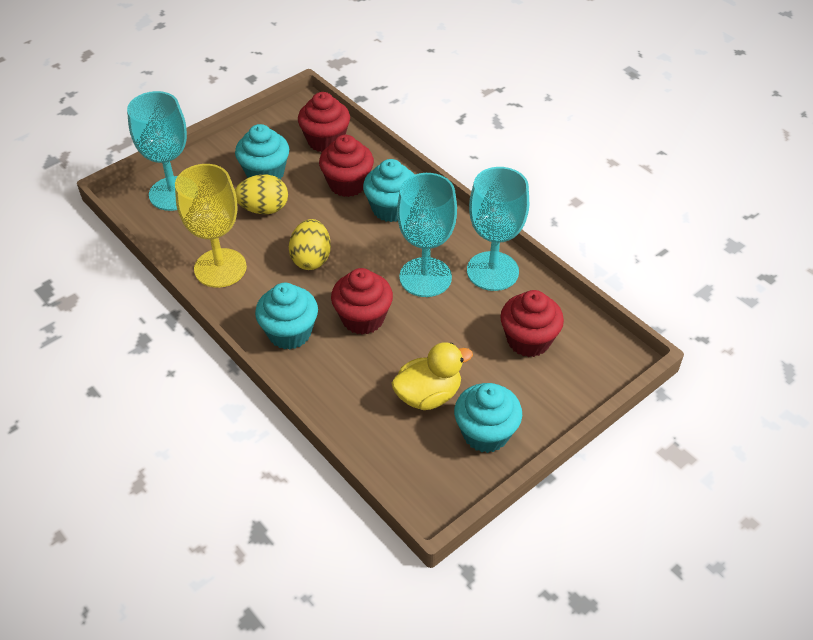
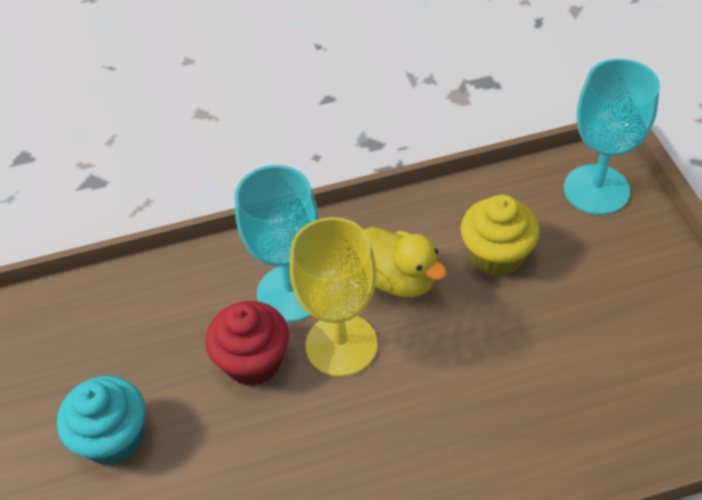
red cupcake: [298,92,350,152] [319,135,374,197] [331,268,393,335] [500,290,564,357] = 4 -> [205,301,289,386] = 1
turquoise cupcake: [235,124,289,179] [255,283,318,350] [363,159,415,222] [454,383,522,453] = 4 -> [57,376,146,465] = 1
turquoise goblet: [127,91,187,211] [397,173,457,297] [467,167,529,291] = 3 -> [235,165,319,322] [564,59,660,215] = 2
yellow cupcake: none = 0 -> [461,195,540,277] = 1
yellow egg: [235,175,288,214] [289,219,331,270] = 2 -> none = 0

